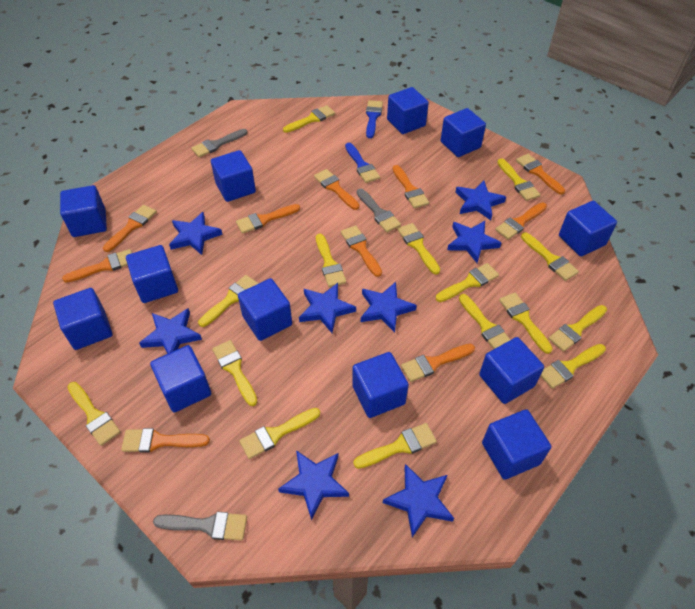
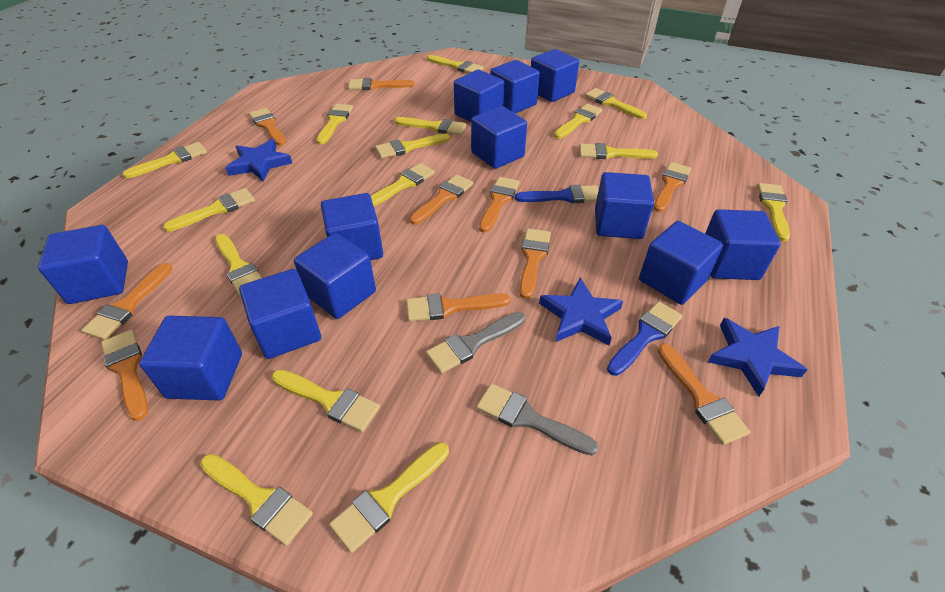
blue star: [139,308,202,354] [169,212,222,255] [278,450,349,520] [299,283,356,333] [361,282,417,333] [383,464,454,537] [447,221,501,263] [455,180,506,220] = 8 -> [226,139,292,181] [539,278,623,345] [708,318,808,397] = 3
grey brush: [153,512,247,541] [191,129,248,157] [357,189,401,232] = 3 -> [426,312,525,374] [476,383,599,456] = 2

